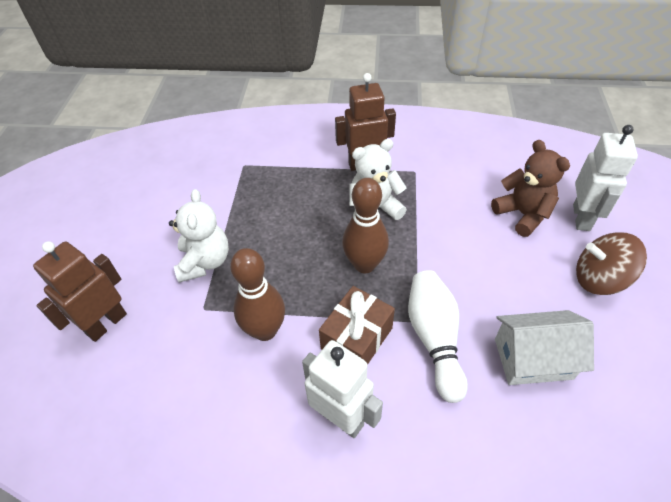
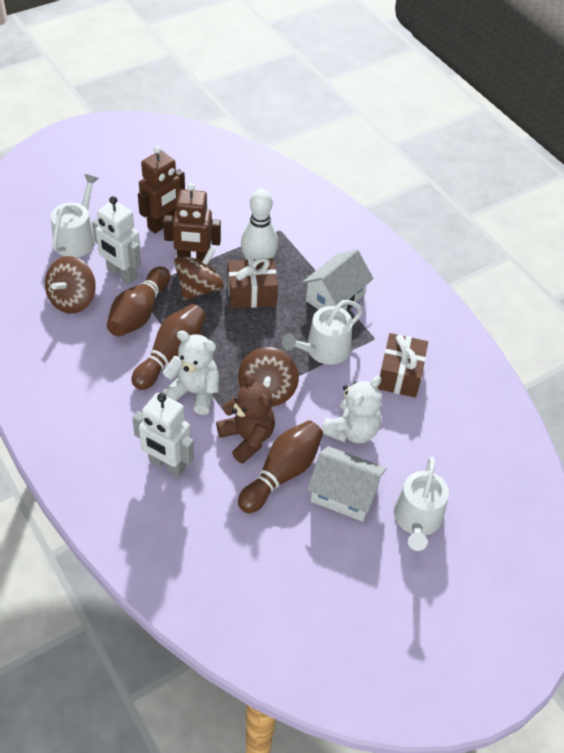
brown bowling pin: [230,248,285,341] [342,178,389,273] = 2 -> [107,266,170,337] [132,304,206,390] [238,420,323,513] = 3
brown gift: [319,286,395,365] = 1 -> [228,257,278,309] [378,333,428,398] = 2
brown spinning top: [576,232,647,295] = 1 -> [45,256,96,314] [174,247,224,300] [238,347,299,407] = 3
white house: [495,310,594,385] = 1 -> [302,249,374,310] [307,446,387,522] = 2
white watering can: none = 0 -> [51,174,99,257] [282,300,363,365] [394,457,449,551] = 3

